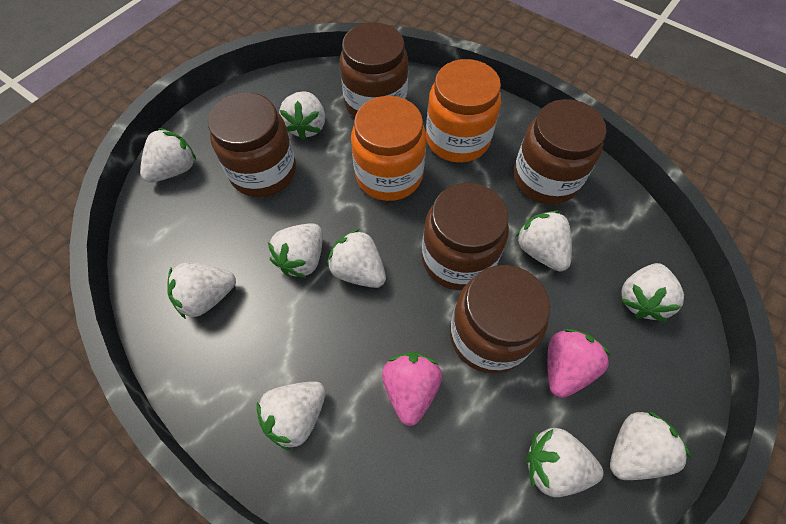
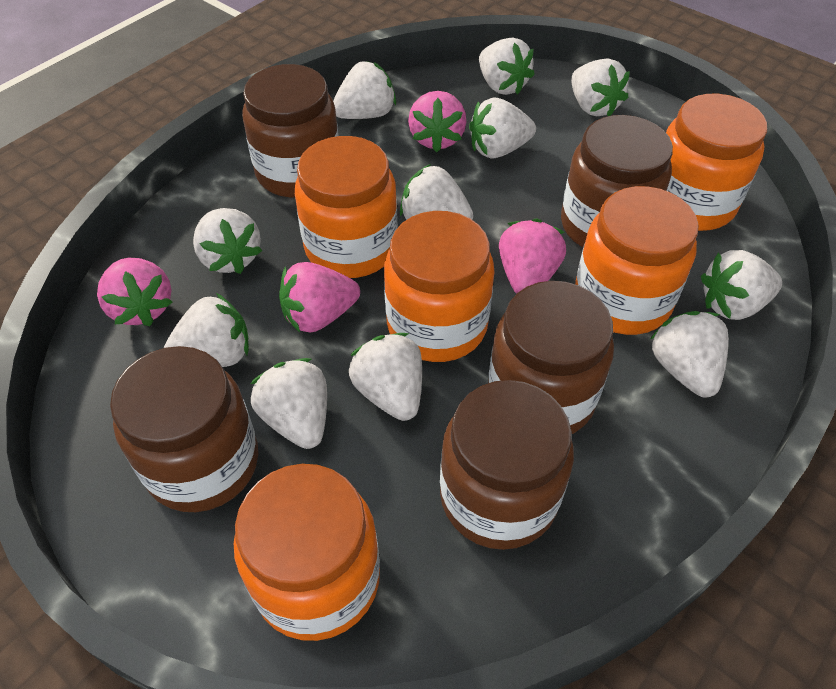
orange jar: [351,96,426,201] [426,59,501,163] = 2 -> [234,464,380,641] [295,136,398,278] [384,211,494,362] [575,186,699,335] [666,94,767,231] = 5
pink strawberry: [382,352,442,426] [547,329,611,398] = 2 -> [97,258,172,326] [279,262,360,332] [408,91,466,152] [499,218,566,294] = 4
white strawberry: [140,128,196,183] [167,263,236,319] [257,381,326,451] [268,224,323,278] [279,91,325,140] [327,229,386,288] [516,210,572,271] [526,428,604,497] [610,412,691,480] [621,263,684,322] = 10 -> [164,293,249,367] [193,208,262,274] [251,358,327,449] [333,61,396,119] [349,333,422,421] [400,164,474,220] [469,98,536,158] [479,38,535,95] [571,59,630,116] [650,311,729,398] [701,250,782,320] = 11

